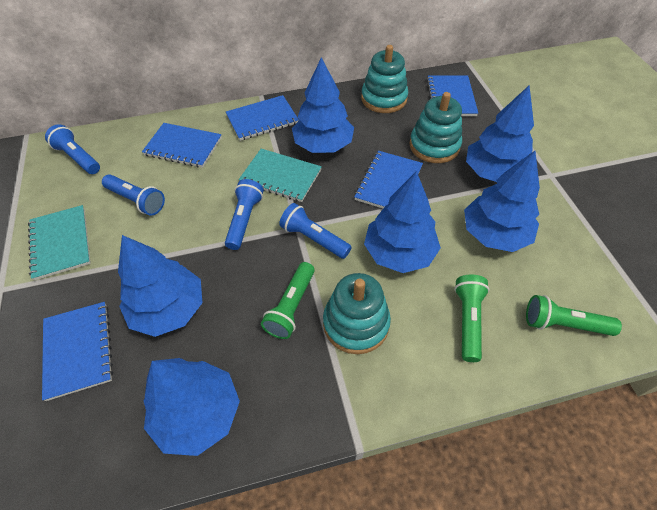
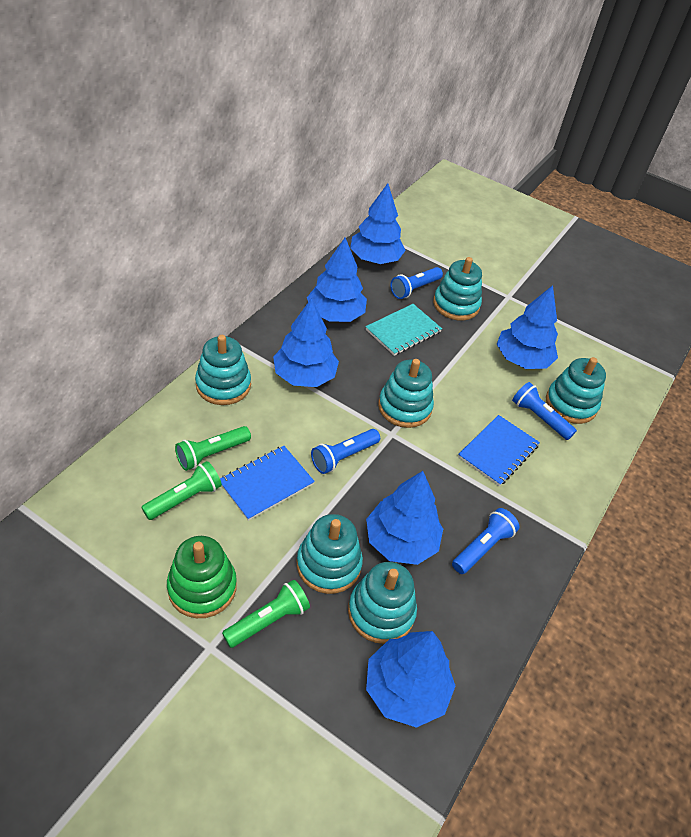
blue notebook: [42,302,113,401] [142,123,222,168] [226,95,299,141] [354,151,423,208] [427,75,478,116] = 5 -> [220,446,315,521] [458,415,540,486] = 2
green stacking toy: none = 0 -> [167,536,237,618] = 1
turquoise notebook: [28,205,91,280] [239,149,322,202] = 2 -> [366,304,442,356] = 1
turquoise stacking toy: [323,273,391,354] [361,45,408,113] [410,92,462,163] = 3 -> [195,335,251,405] [297,514,363,594] [348,562,417,644] [378,359,434,428] [433,257,482,320] [546,357,606,424] = 6

